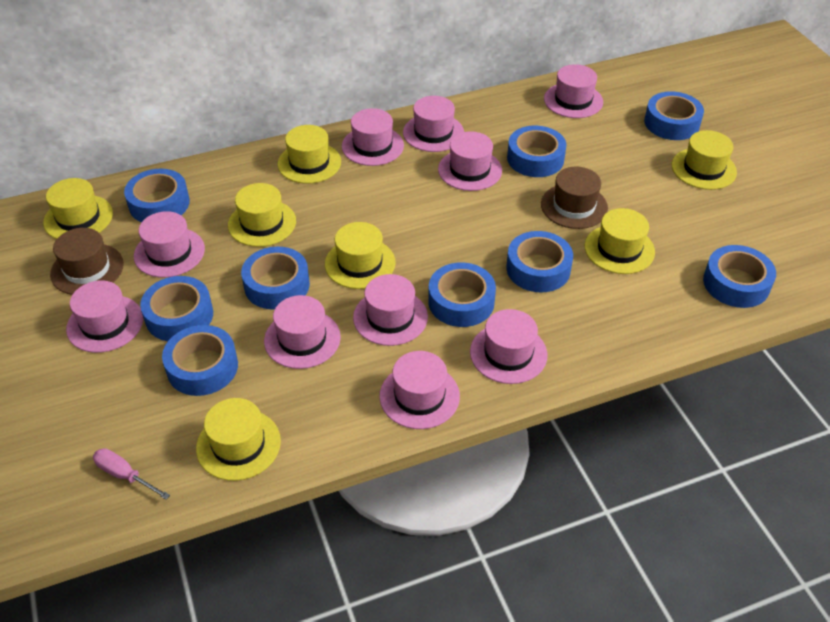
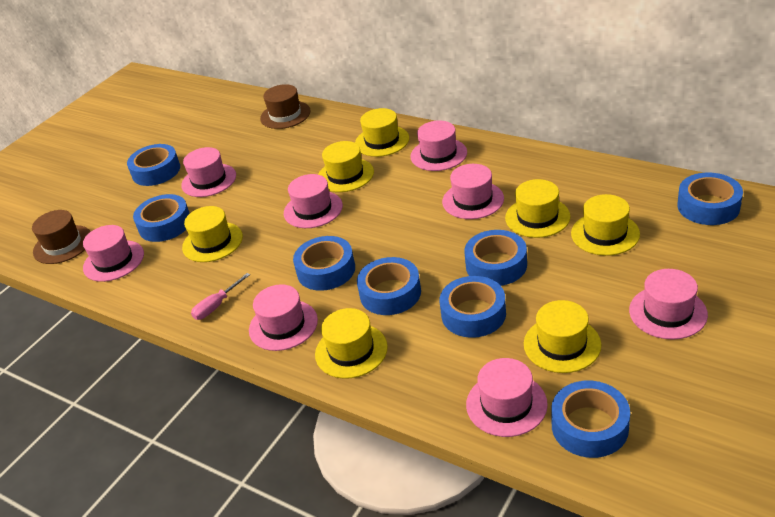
blue tape: [124,169,190,222] [140,276,213,341] [162,325,238,396] [241,247,310,310] [428,262,496,327] [506,231,573,292] [507,126,566,177] [644,91,704,140] [703,245,776,308] = 9 -> [127,144,180,186] [133,194,190,242] [293,236,355,291] [357,257,421,315] [439,276,506,338] [464,230,527,286] [551,381,630,458] [677,172,743,225] = 8
pink hat: [66,280,143,353] [134,211,205,278] [264,295,341,369] [342,108,404,166] [353,274,428,346] [379,351,460,429] [403,96,464,152] [438,131,502,191] [470,309,547,384] [544,64,603,118] = 10 -> [83,225,144,282] [181,147,236,197] [249,284,318,351] [284,174,343,228] [410,120,467,171] [442,164,504,219] [466,358,548,437] [629,269,708,340] = 8

